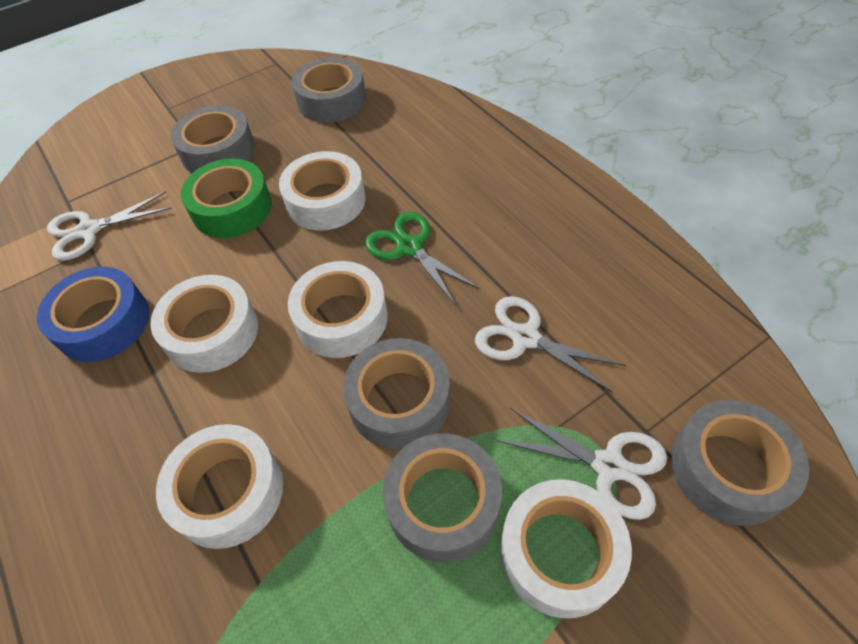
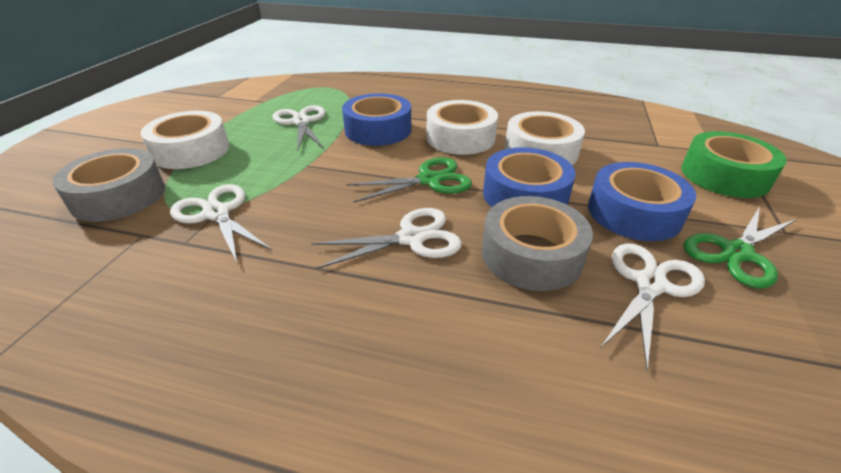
blue tape: [37,267,149,362] = 1 -> [342,93,411,146] [483,147,576,207] [588,162,696,241] = 3
green scissors: [365,212,480,306] = 1 -> [346,157,472,203] [683,206,796,288] = 2
grey tape: [171,105,255,173] [292,57,366,123] [343,338,450,449] [382,433,502,562] [671,400,809,526] = 5 -> [52,148,165,222] [482,196,593,291] = 2
white scissors: [47,191,172,261] [475,296,626,393] [497,408,667,520] = 3 -> [170,184,272,265] [273,105,325,151] [311,208,462,269] [601,243,705,370] = 4
white tape: [150,275,258,373] [156,424,283,549] [279,151,365,231] [288,261,388,358] [500,479,632,618] = 5 -> [141,111,229,169] [426,100,498,155] [505,111,585,165] = 3

